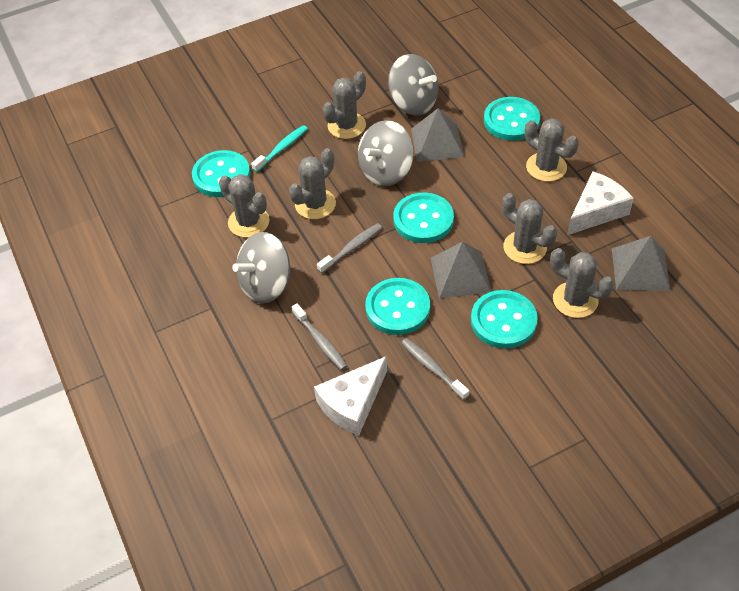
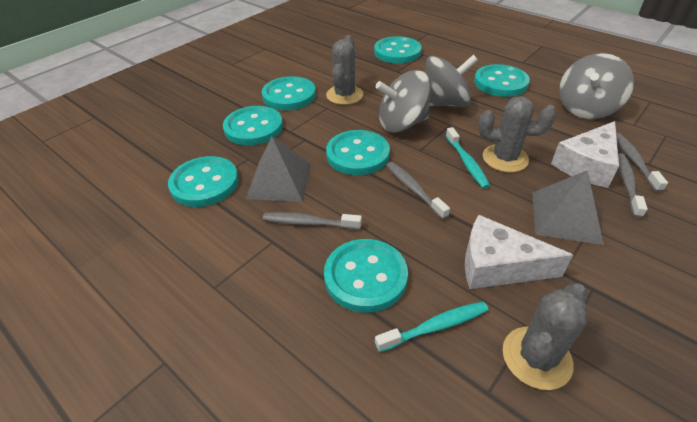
grey cactus: [219,174,269,238] [289,148,336,219] [323,71,366,139] [502,193,557,264] [525,118,579,182] [550,248,614,318] = 6 -> [326,35,363,105] [479,96,557,172] [503,283,588,390] = 3
grey pyramid: [411,108,464,162] [431,242,491,299] [612,236,671,291] = 3 -> [246,137,311,202] [532,170,604,245] = 2
grey toothbrush: [292,303,347,370] [317,223,382,273] [401,338,469,400] = 3 -> [263,212,362,230] [386,162,450,220] [616,133,668,192] [618,153,648,218] = 4
turquoise button: [192,150,250,197] [365,278,430,335] [393,193,454,243] [471,290,538,349] [484,97,540,141] = 5 -> [168,156,239,207] [223,106,283,145] [262,76,316,110] [324,239,408,313] [326,130,390,175] [374,36,422,63] [474,64,530,97] = 7
turquoise toothbrush: [251,125,308,172] = 1 -> [375,301,488,352] [446,127,490,189] = 2

